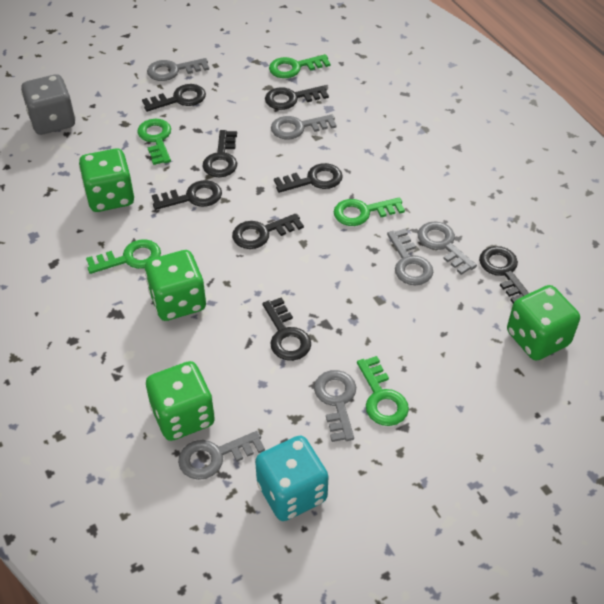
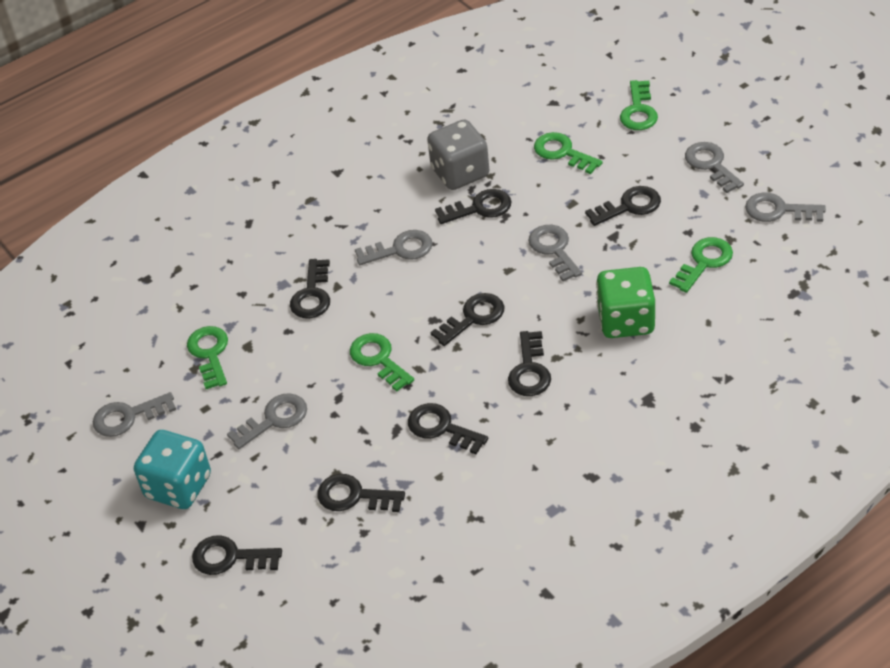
green dice: [79,148,134,212] [145,250,206,321] [146,361,215,441] [507,285,580,360] = 4 -> [596,267,655,338] = 1

